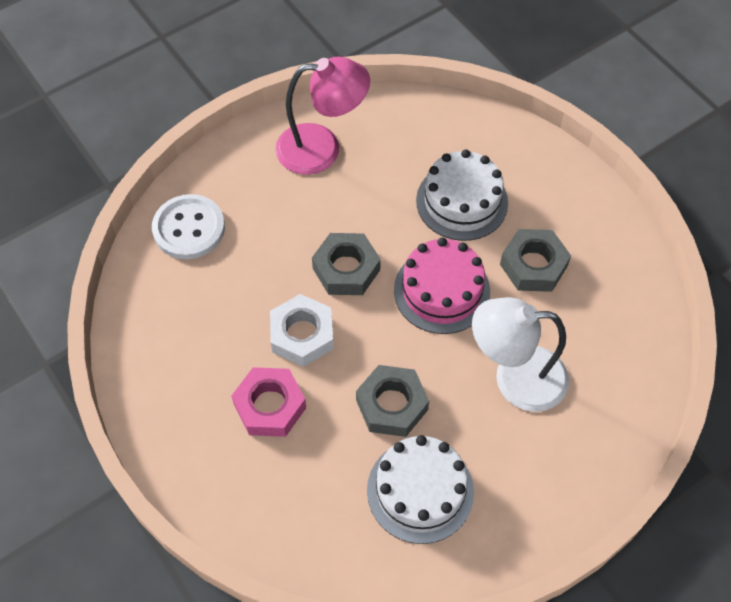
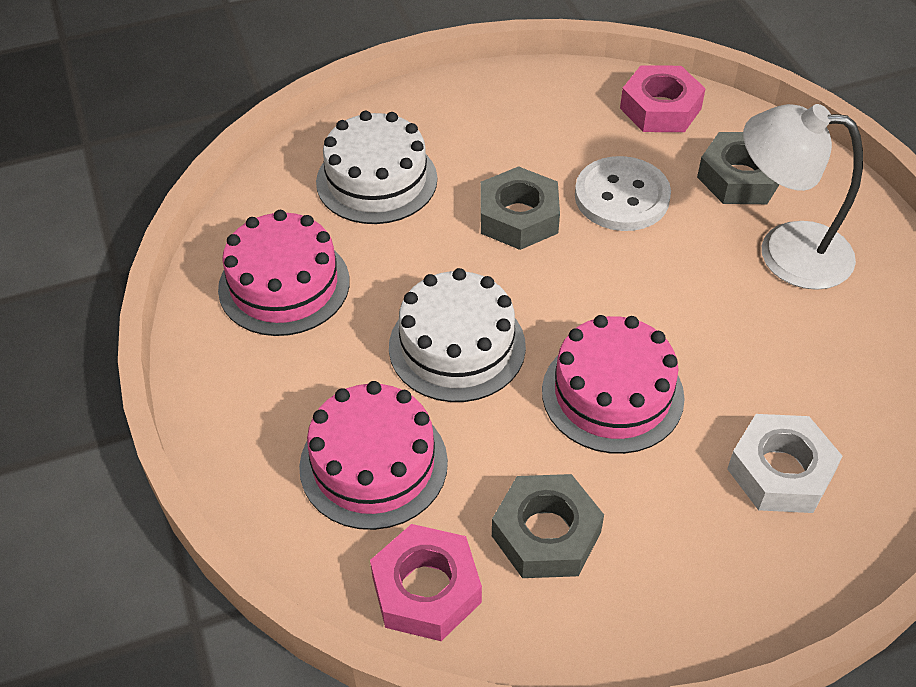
pink cake: [394,237,490,334] = 1 -> [218,210,350,336] [299,381,448,530] [542,315,685,454] = 3
pink lamp: [275,57,370,175] = 1 -> none = 0
pink nut: [231,367,306,437] = 1 -> [370,524,482,641] [620,65,706,132] = 2

